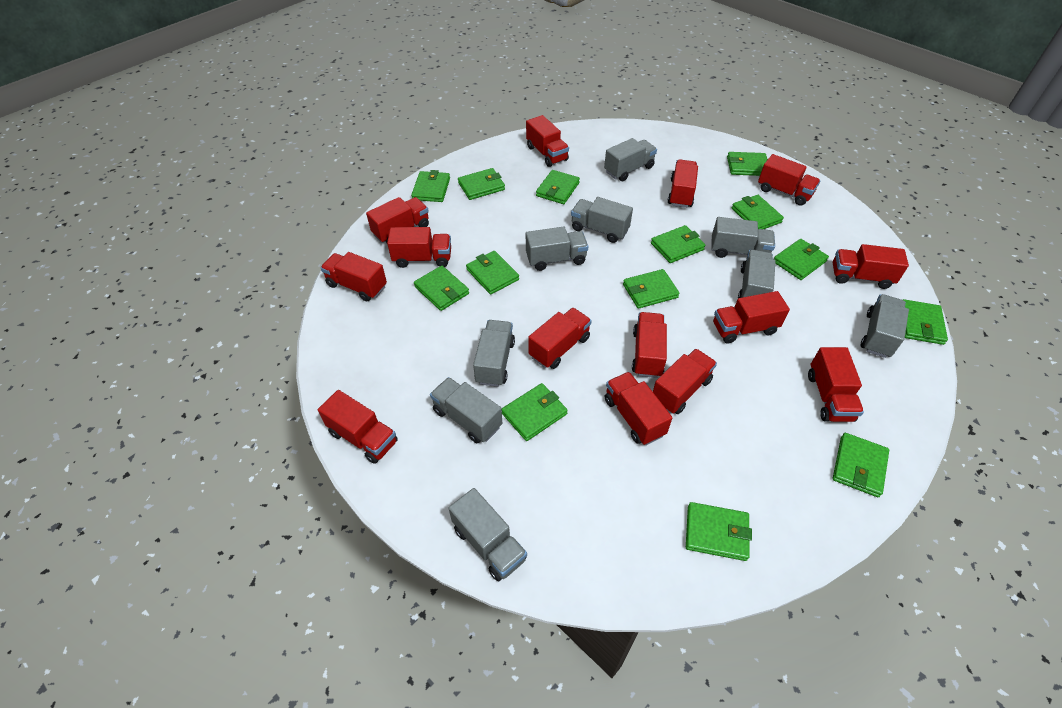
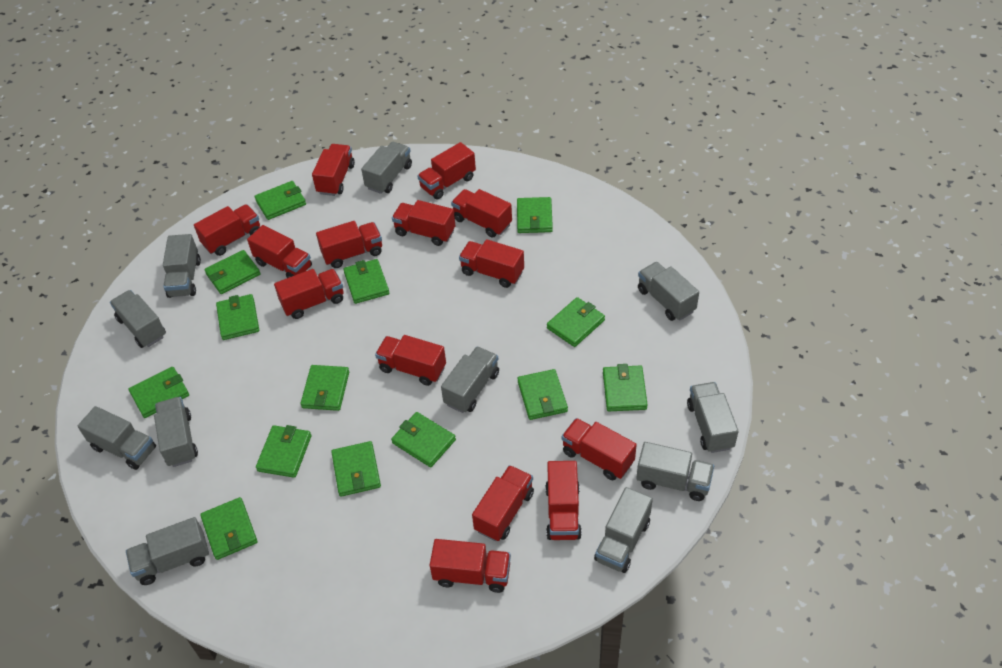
grey truck: [430,377,502,443] [449,488,527,582] [473,320,515,387] [526,226,589,271] [571,197,633,243] [604,138,657,181] [711,217,775,258] [738,250,775,298] [860,294,909,358] = 9 -> [78,406,156,470] [110,290,166,348] [126,517,209,585] [154,397,198,467] [163,234,201,298] [361,142,412,194] [441,346,499,413] [594,487,653,573] [636,442,714,501] [638,262,699,321] [687,382,739,453] = 11

